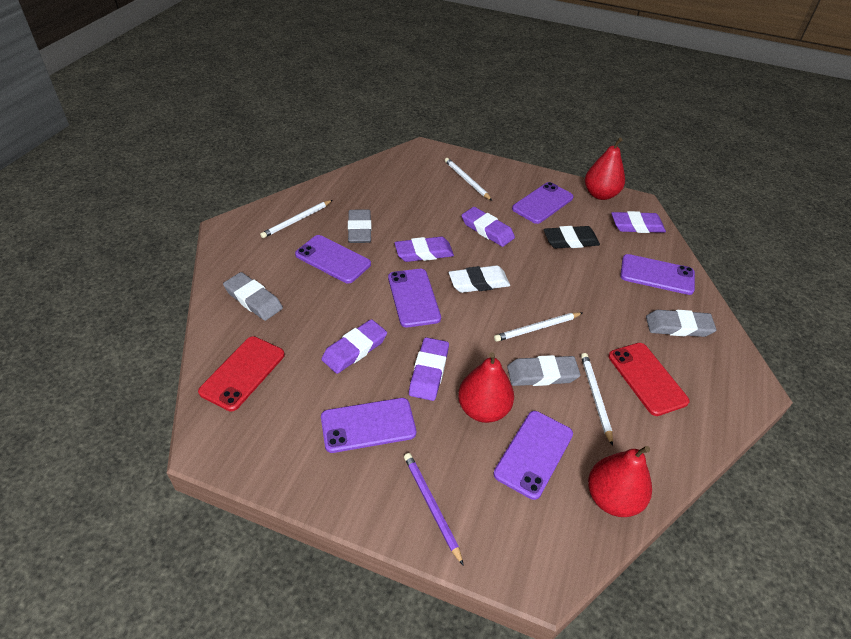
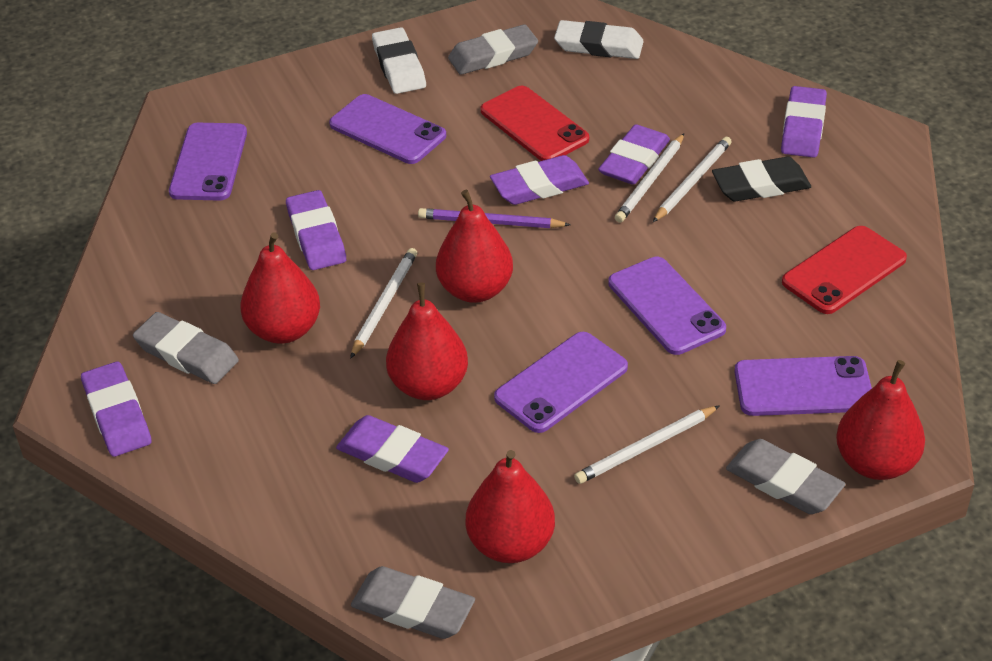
purple eraser: [321,319,387,374] [394,237,454,262] [409,337,449,401] [462,207,515,247] [611,211,666,233] = 5 -> [81,361,152,457] [286,190,346,270] [336,415,449,483] [490,155,589,205] [598,124,670,185] [781,86,827,158] = 6
purple phone: [295,235,371,284] [321,398,416,453] [388,269,441,327] [493,411,573,500] [512,182,574,224] [620,254,695,295] = 6 -> [169,123,247,201] [329,94,446,164] [494,332,628,433] [608,257,726,355] [734,356,872,416] = 5
red pear: [458,352,514,423] [585,138,625,200] [588,446,652,517] = 3 -> [240,232,320,344] [386,283,468,400] [436,190,513,303] [466,450,555,563] [836,360,925,480] = 5
white eraser: [449,265,510,293] = 1 -> [372,27,426,94] [554,20,644,59] = 2

